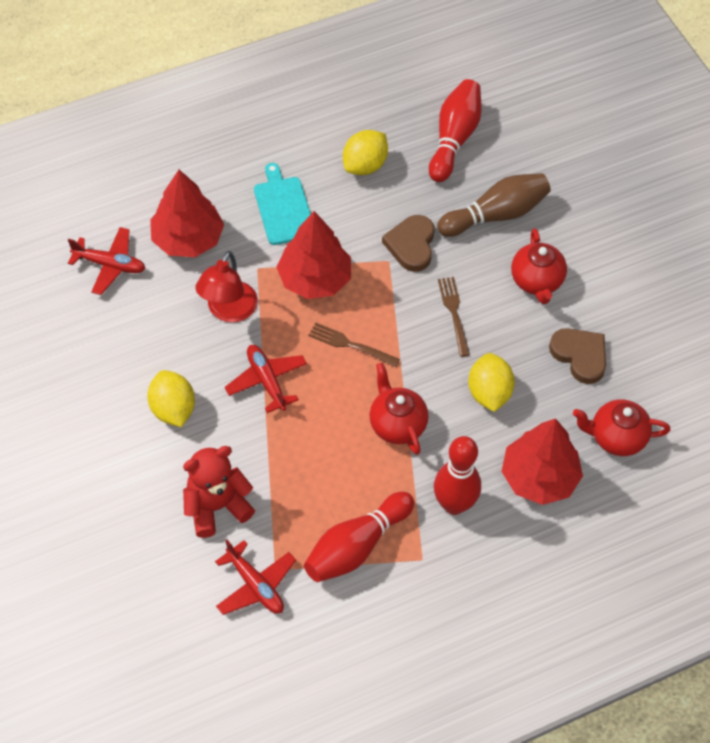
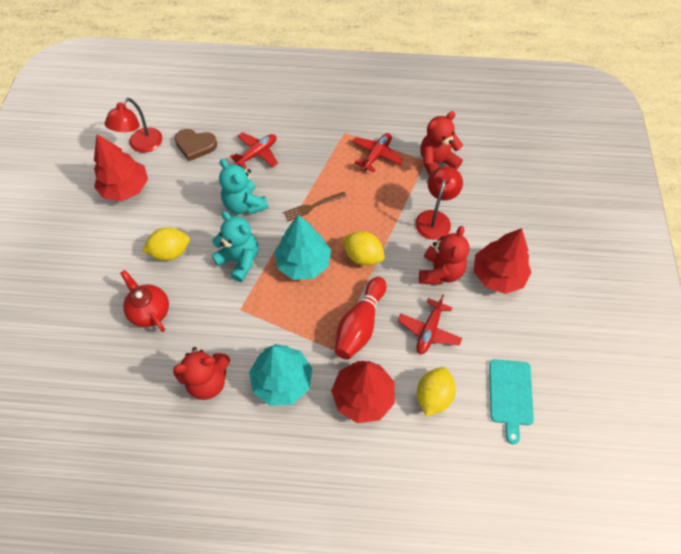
brown bowling pin: [437,173,551,237] = 1 -> none = 0
brown fork: [308,322,400,367] [438,277,470,357] = 2 -> [283,192,347,221] = 1
brown heart: [382,215,435,272] [549,328,606,384] = 2 -> [174,129,217,161] = 1
red bowling pin: [304,492,414,582] [429,79,481,182] [434,436,481,515] = 3 -> [335,277,386,360] = 1
red lamp: [196,251,258,322] = 1 -> [105,98,162,153] [415,166,463,240] = 2
red teapot: [369,363,428,455] [511,228,567,304] [573,399,670,456] = 3 -> [120,270,169,332] = 1
red teddy bear: [183,446,255,538] = 1 -> [173,347,230,400] [419,226,469,285] [420,111,463,176] = 3
turquoise teddy bear: none = 0 -> [212,211,258,282] [219,159,269,214] = 2
turquoise tree: none = 0 -> [249,344,312,406] [274,215,331,280] = 2

